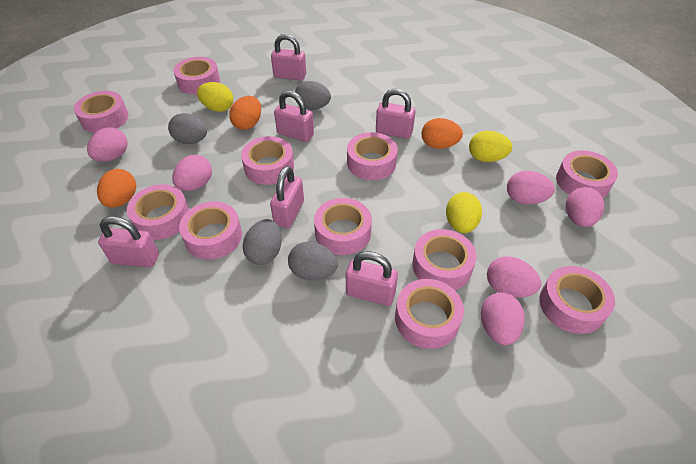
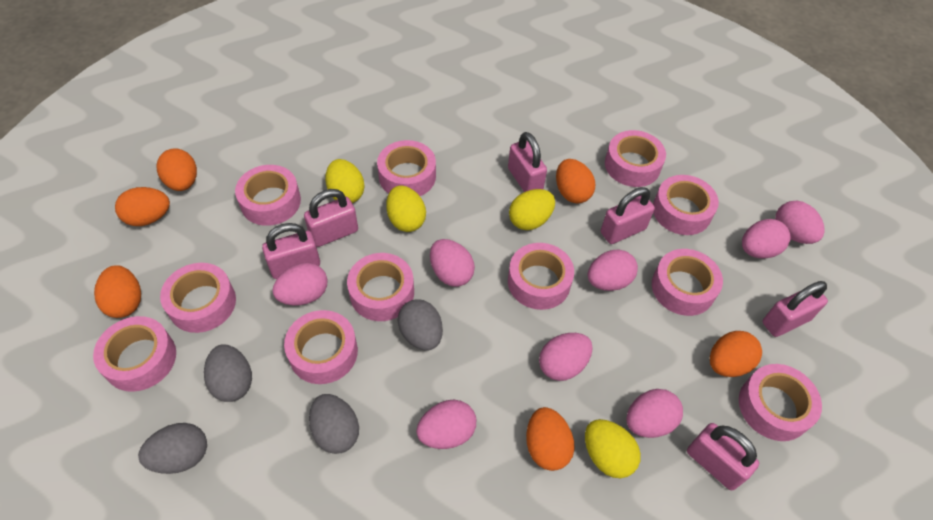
orange egg: [97,169,136,208] [229,96,261,130] [421,118,463,149] = 3 -> [94,265,141,318] [115,187,170,226] [156,148,197,191] [526,407,575,471] [556,159,595,204] [710,331,762,377] = 6
pink egg: [87,127,128,162] [172,155,212,191] [481,292,525,345] [487,256,541,297] [507,171,555,205] [566,187,604,227] = 6 -> [272,262,327,305] [416,400,476,449] [430,239,475,287] [539,333,593,381] [588,249,638,291] [626,389,683,438] [742,219,791,259] [775,201,825,244] = 8
yellow egg: [197,82,233,112] [446,192,482,233] [469,131,512,162] = 3 -> [325,159,365,203] [386,185,426,232] [509,189,555,230] [585,419,641,478] = 4

